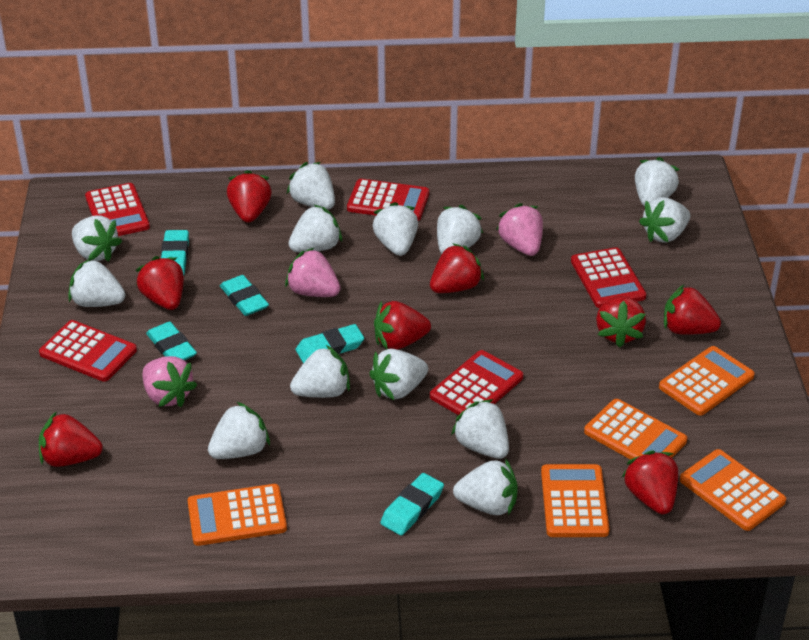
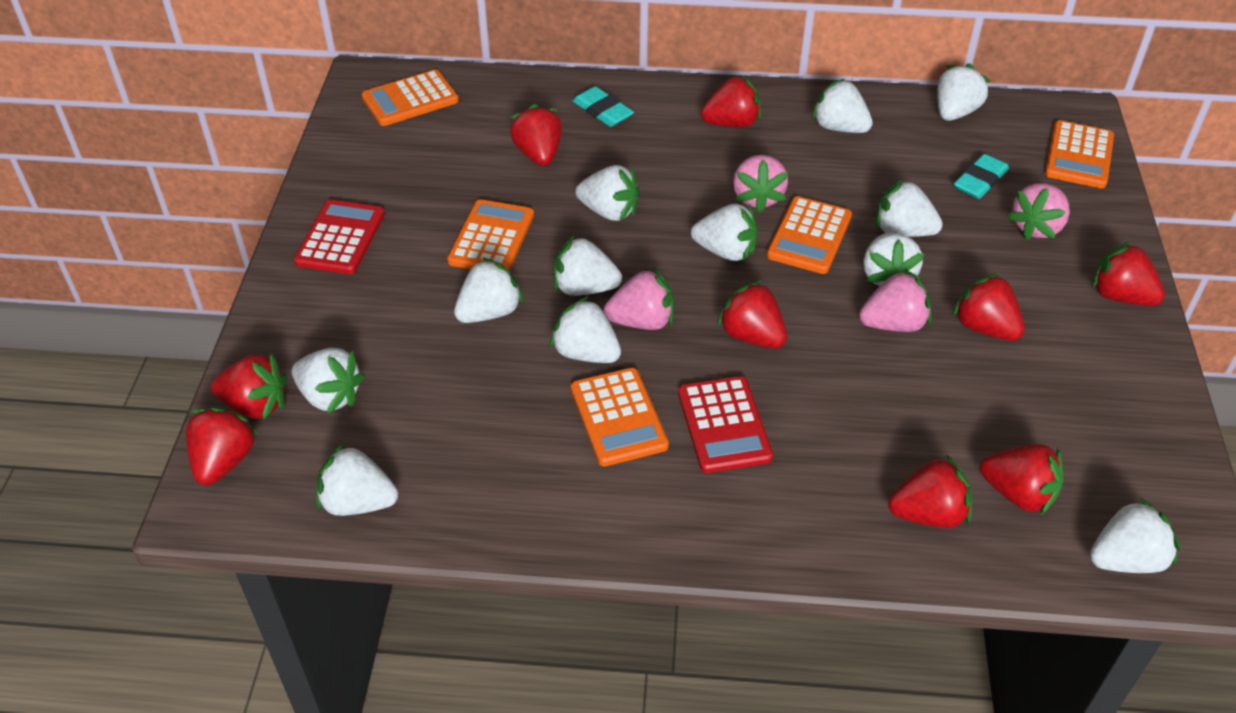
pink strawberry: [142,356,197,407] [285,248,341,297] [496,203,543,256] = 3 -> [604,268,674,330] [733,154,788,213] [859,269,931,332] [1008,183,1070,240] = 4
red calculator: [39,320,137,382] [85,183,150,236] [347,179,429,221] [430,350,523,415] [571,247,646,308] = 5 -> [294,200,385,274] [678,376,773,473] = 2
red strawberry: [39,411,103,467] [136,256,184,310] [227,170,272,223] [374,301,431,349] [430,243,484,293] [596,296,646,348] [622,450,678,514] [664,285,721,335] = 8 -> [186,407,259,485] [211,354,287,420] [510,104,562,166] [701,75,761,128] [717,280,787,348] [888,454,972,528] [952,273,1025,341] [980,444,1063,516] [1092,242,1165,306] = 9
turquoise eraser: [146,322,197,360] [161,230,189,275] [220,275,269,316] [296,324,364,364] [380,473,444,536] = 5 -> [572,86,634,127] [954,154,1009,199] = 2
white strawberry: [68,258,125,307] [72,216,122,262] [208,402,270,459] [287,162,335,209] [288,205,342,252] [290,345,350,398] [369,349,428,400] [372,202,418,256] [437,205,483,254] [451,399,509,459] [453,458,518,515] [635,157,679,207] [639,197,690,243] = 13 -> [292,348,365,413] [316,443,398,516] [454,257,524,323] [550,296,621,363] [554,235,622,296] [575,165,640,221] [691,204,758,261] [812,79,873,133] [863,232,924,286] [876,179,943,237] [937,63,991,121] [1090,498,1180,573] = 12

